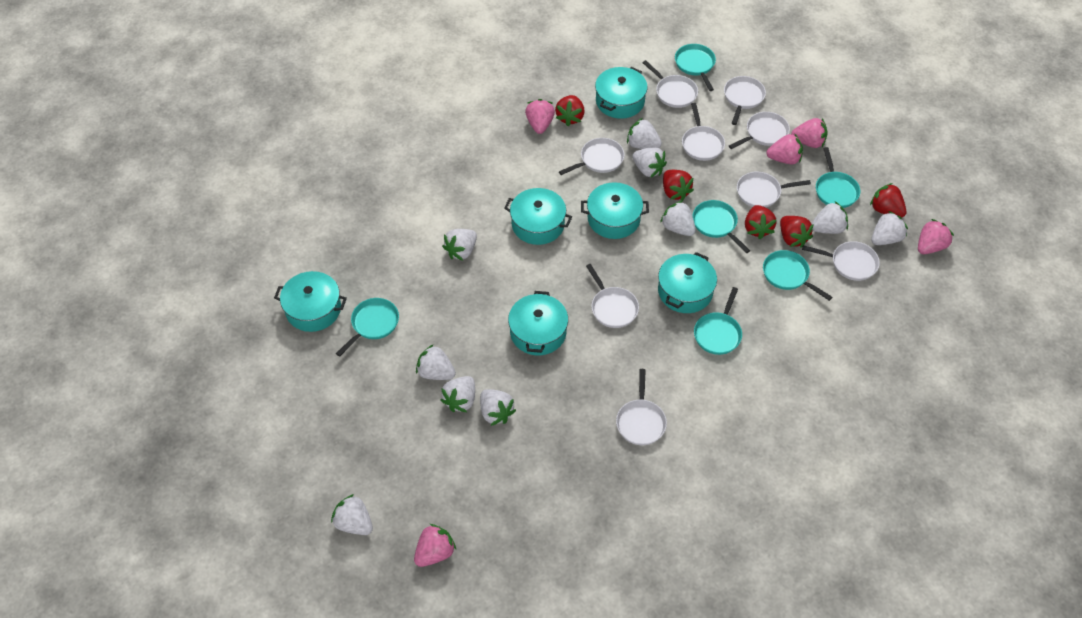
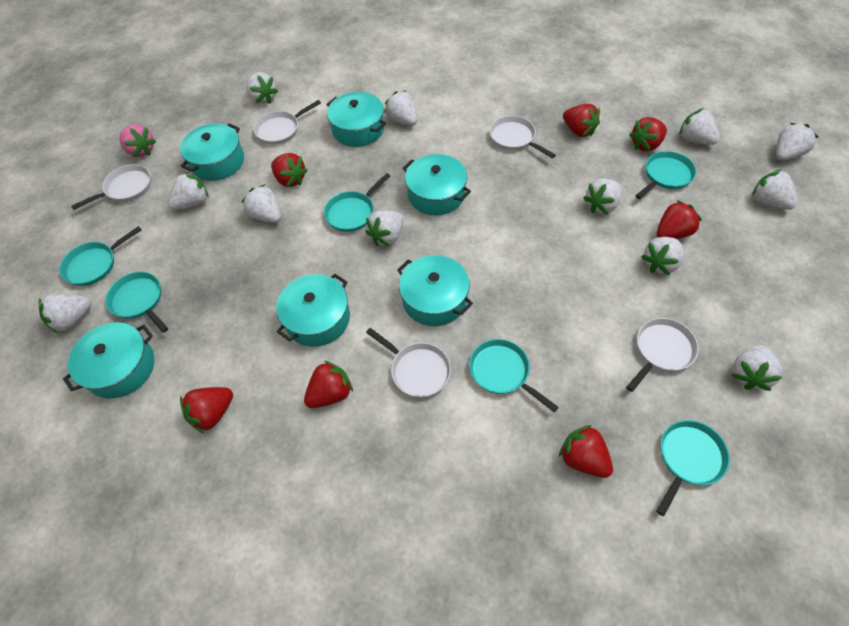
pink strawberry: [414,524,456,567] [525,99,555,134] [766,134,803,164] [791,118,828,148] [918,219,954,254] = 5 -> [120,124,156,157] = 1
red strawberry: [555,95,585,126] [663,170,694,201] [745,205,777,239] [780,216,814,248] [870,183,907,218] = 5 -> [180,387,233,433] [271,153,308,187] [304,361,353,408] [559,425,613,478] [563,104,600,137] [629,117,667,151] [657,200,702,239] = 7
white pan: [559,138,624,175] [586,264,639,328] [616,369,667,445] [642,60,698,108] [682,103,725,161] [724,76,766,125] [729,112,790,149] [737,172,811,207] [802,241,880,281] = 9 -> [71,164,151,210] [253,100,321,145] [366,328,451,398] [489,115,556,158] [626,318,699,392] = 5
white strawberry: [331,494,373,535] [416,345,456,380] [441,376,475,412] [442,229,477,260] [480,389,516,426] [627,118,662,149] [632,147,667,178] [660,201,696,236] [811,202,848,234] [871,211,908,245] = 10 -> [39,294,91,333] [168,172,209,210] [242,184,281,223] [246,72,278,104] [365,210,403,246] [384,91,417,126] [583,179,622,214] [641,237,684,275] [679,108,720,145] [732,345,782,391] [752,169,797,210] [776,123,818,161] = 12

